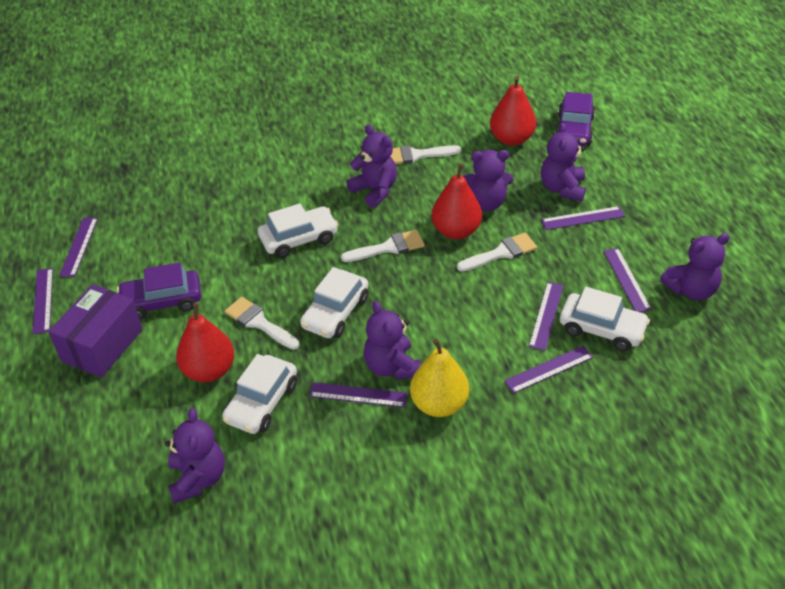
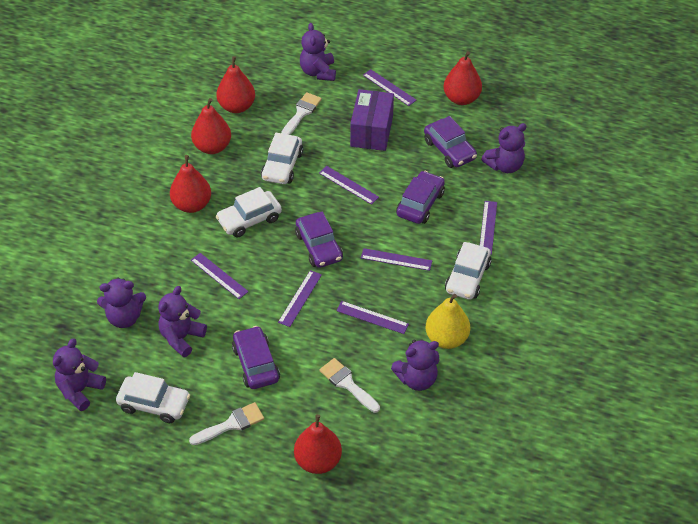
purple car: [117,263,201,320] [555,92,595,146] = 2 -> [232,326,280,389] [295,211,343,268] [396,171,445,224] [424,116,477,168] = 4
red pear: [176,303,234,382] [431,164,482,239] [490,76,536,146] = 3 -> [170,155,211,213] [191,98,231,154] [216,56,255,113] [294,414,342,474] [443,51,482,105] = 5
white brush: [225,297,300,350] [341,230,425,262] [391,145,461,164] [457,232,537,272] = 4 -> [189,402,264,445] [281,92,322,135] [319,358,380,413] = 3

